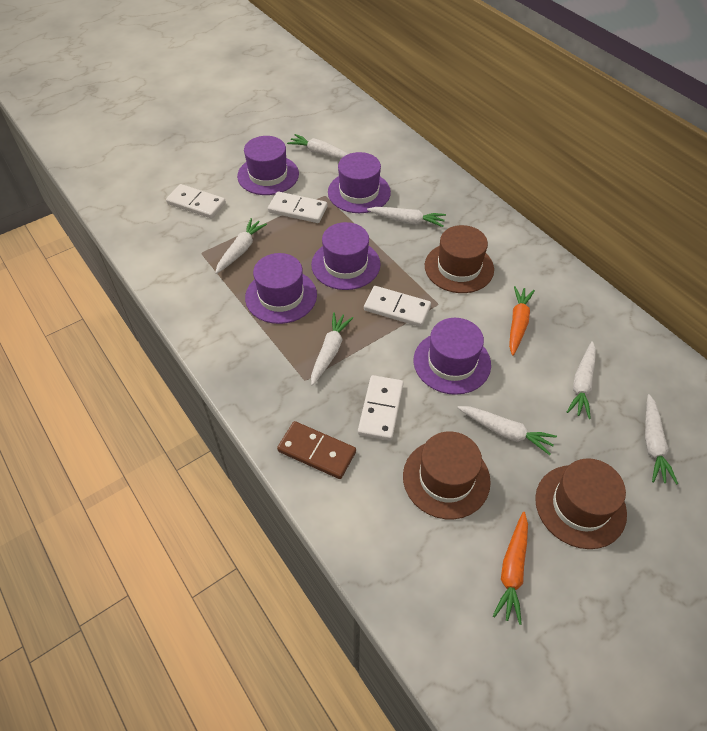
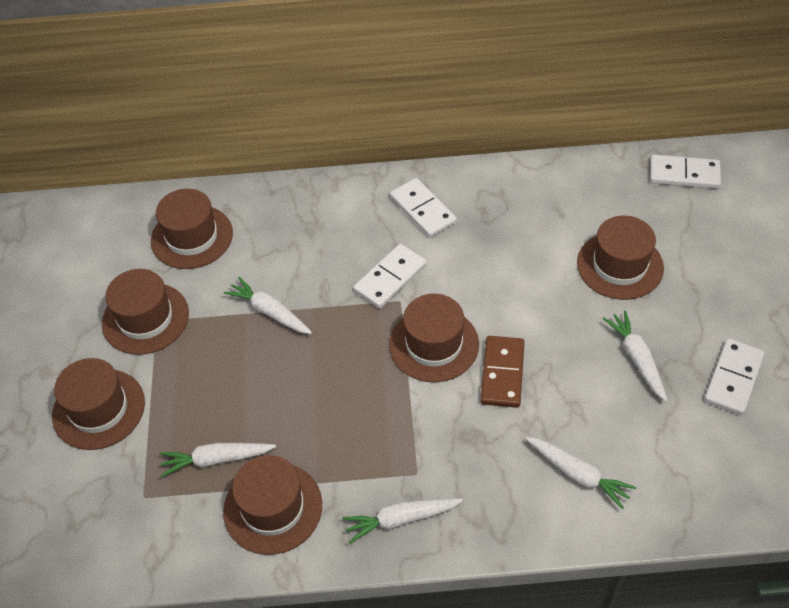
brown hat: [403,431,491,519] [425,225,494,293] [535,458,627,549] = 3 -> [52,358,145,450] [102,269,189,355] [151,189,233,269] [223,455,322,555] [389,293,479,382] [577,216,664,300] = 6
orange carrot: [493,512,528,625] [509,286,535,356] = 2 -> none = 0
purple hat: [237,136,299,195] [245,253,317,324] [311,222,380,290] [328,152,391,213] [413,318,491,395] = 5 -> none = 0
white carrot: [215,218,267,274] [287,134,348,159] [311,312,353,386] [367,207,446,227] [457,406,557,455] [567,341,596,419] [645,394,678,485] = 7 -> [160,443,276,477] [223,277,312,334] [342,499,463,543] [525,437,636,509] [603,310,667,402] = 5

